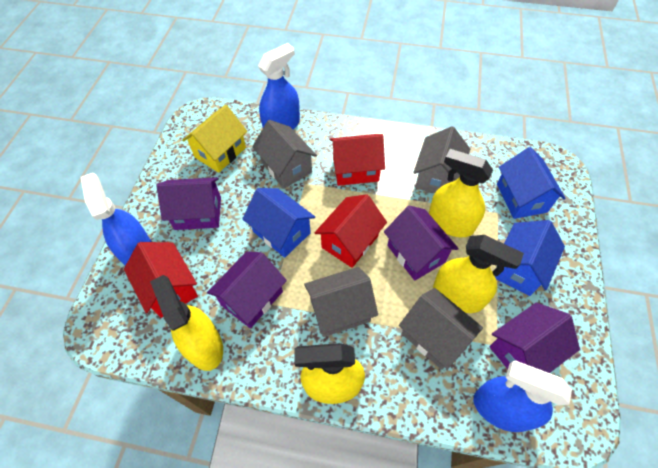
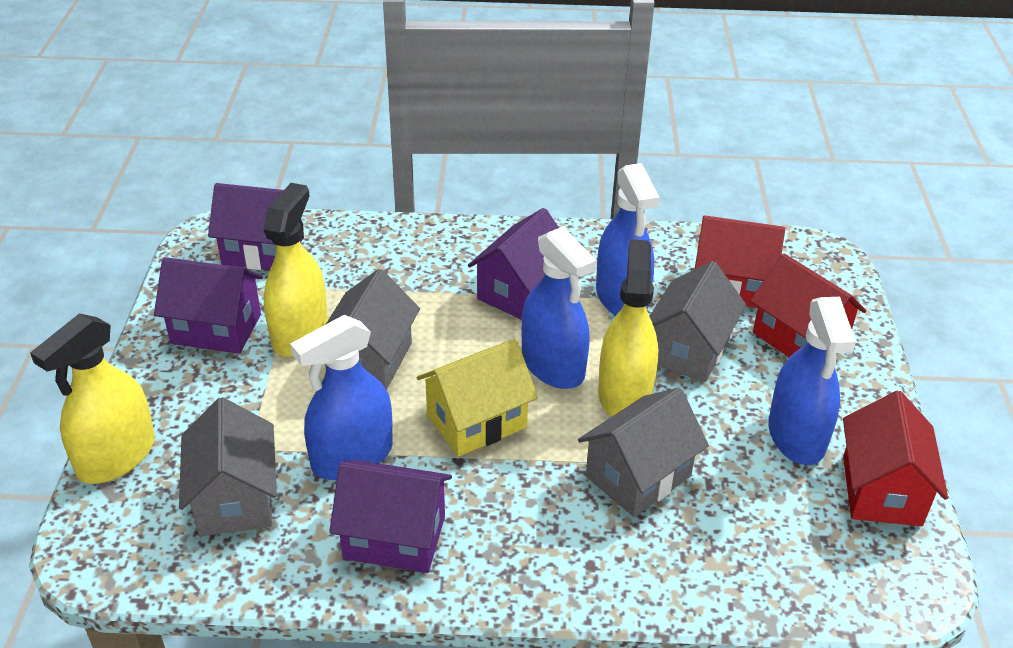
blue house: [243,188,315,258] [495,220,565,296] [497,147,566,219] = 3 -> none = 0
blue spray bottle: [81,173,152,266] [258,43,300,130] [473,360,572,432] = 3 -> [290,315,393,480] [521,226,597,389] [596,163,660,315] [768,297,856,465] = 4
yellow spray bottle: [150,275,223,371] [295,343,365,404] [429,149,493,237] [433,235,524,313] = 4 -> [30,313,155,484] [263,183,328,357] [598,239,658,416] = 3

